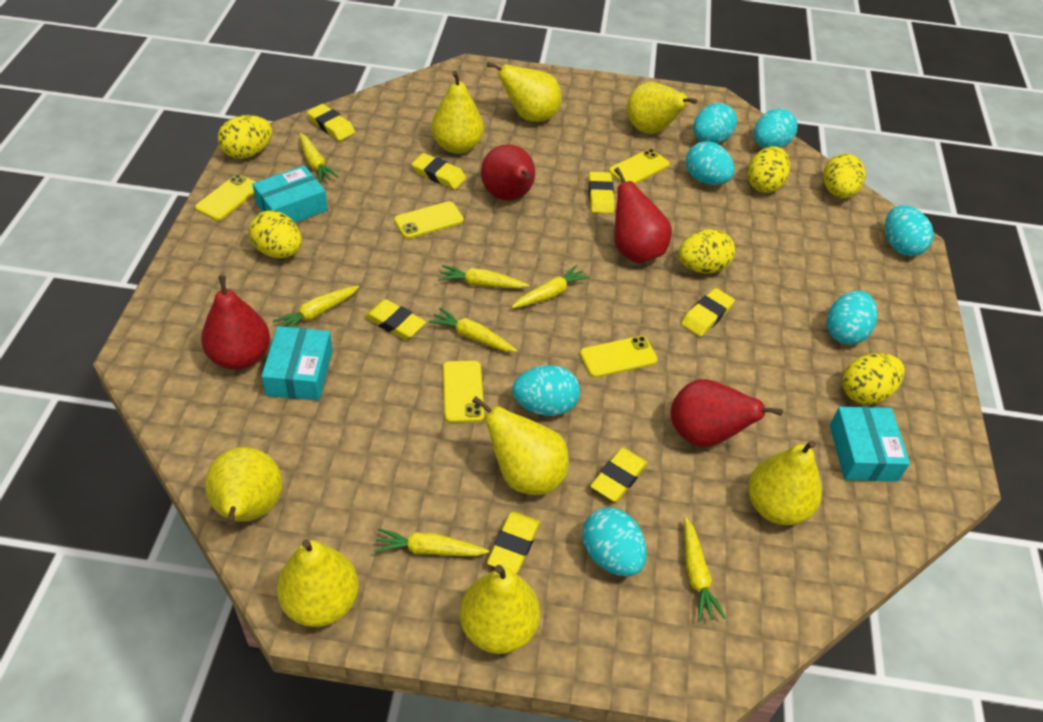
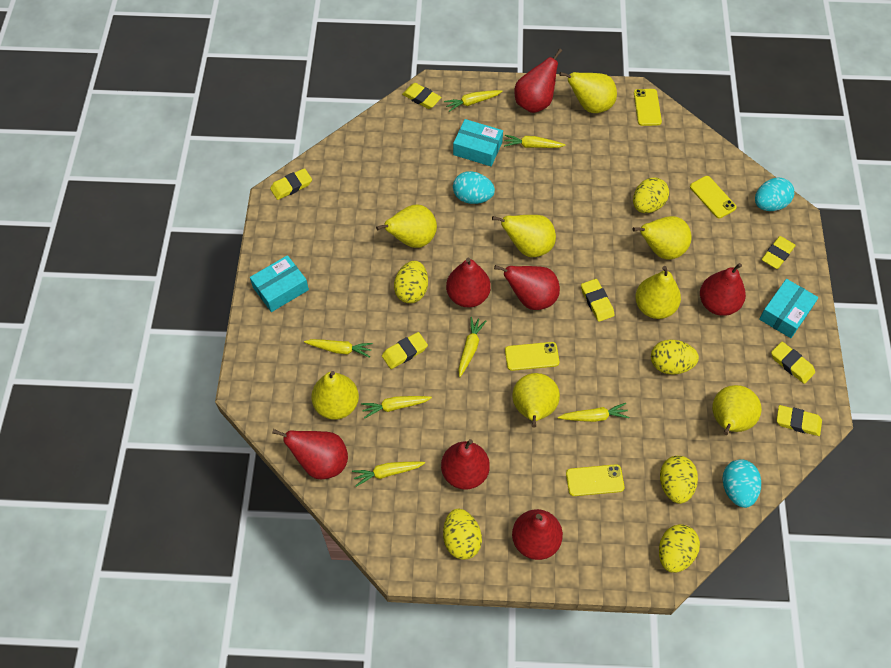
red pear: [201,275,270,370] [481,144,535,200] [614,167,672,263] [671,379,783,447] = 4 -> [272,429,348,479] [441,439,490,490] [446,258,491,307] [494,265,560,310] [512,509,563,560] [515,49,562,113] [700,263,746,316] = 7
turquoise egg: [512,365,580,416] [582,507,647,576] [686,141,735,185] [693,103,737,143] [754,109,798,148] [827,291,878,345] [885,205,934,256] = 7 -> [453,171,495,204] [722,459,761,508] [755,177,794,211] = 3
yellow phone: [195,174,256,221] [394,201,464,239] [443,361,484,423] [580,336,657,378] [609,149,670,184] = 5 -> [505,342,560,371] [566,464,625,496] [634,89,662,126] [690,176,737,218] = 4

